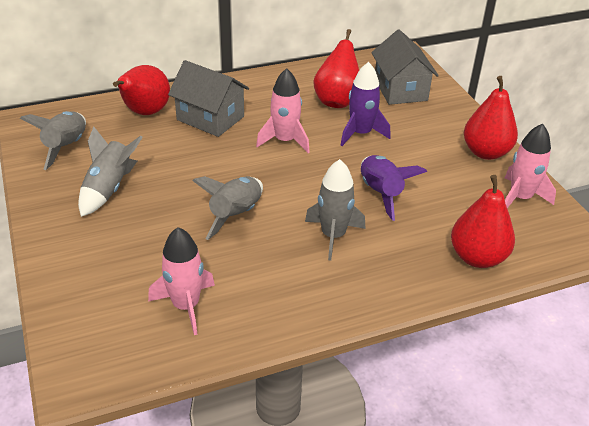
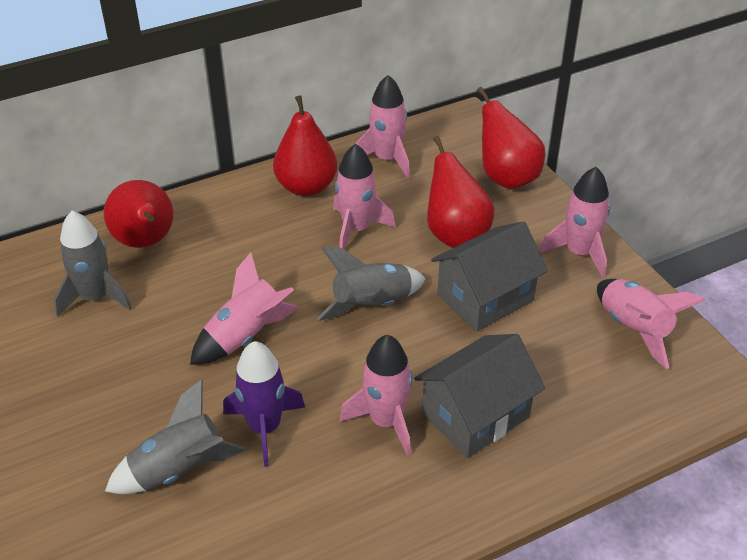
grey rocket: [20,111,86,170] [78,127,143,217] [192,176,263,240] [305,159,366,261] = 4 -> [54,211,132,317] [105,379,246,494] [317,247,425,321] = 3
pink rocket: [148,227,215,335] [256,68,310,153] [505,124,556,208] = 3 -> [190,252,299,365] [333,143,395,249] [339,335,412,456] [356,75,410,178] [539,167,610,278] [597,279,705,369] = 6
purple rocket: [341,62,391,146] [361,155,427,221] = 2 -> [223,341,305,467] = 1

